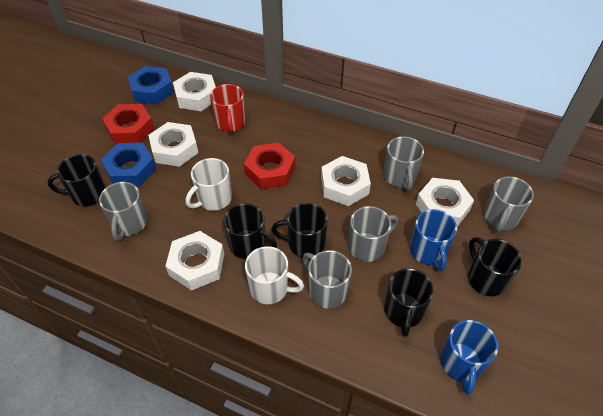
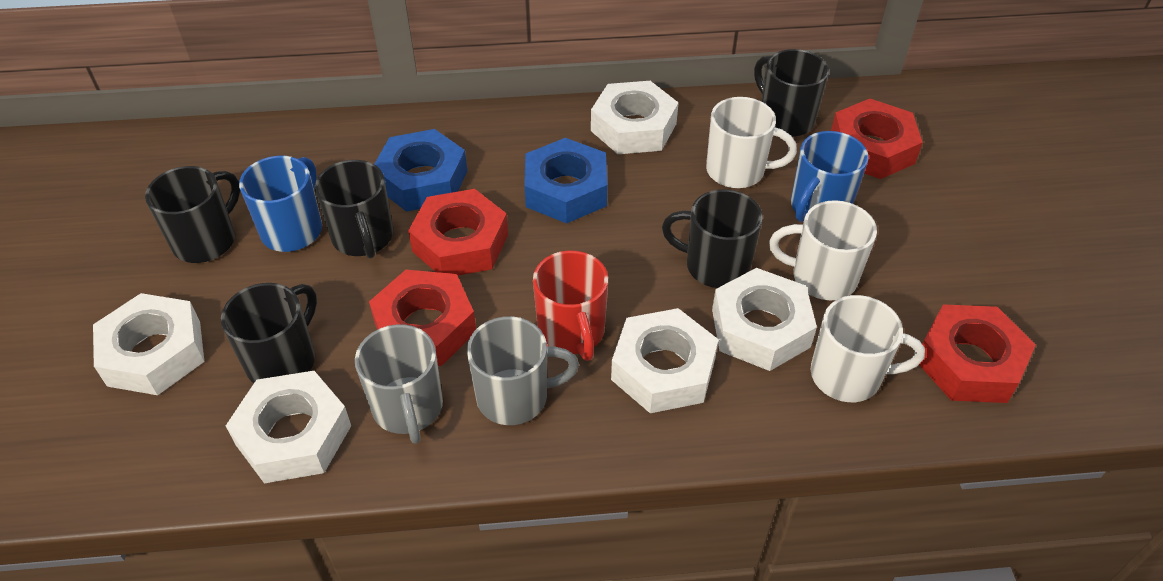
grey mug: [99,182,148,241] [302,250,352,309] [348,206,398,262] [383,136,424,191] [484,176,534,232] = 5 -> [355,324,443,444] [467,316,579,425] = 2
red nut: [102,104,154,144] [244,143,295,189] = 2 -> [369,270,476,366] [408,189,508,276] [831,99,923,179] [919,304,1036,403] = 4
white mug: [186,158,232,211] [245,246,304,304] = 2 -> [706,97,797,188] [769,200,877,300] [811,295,925,402] = 3

